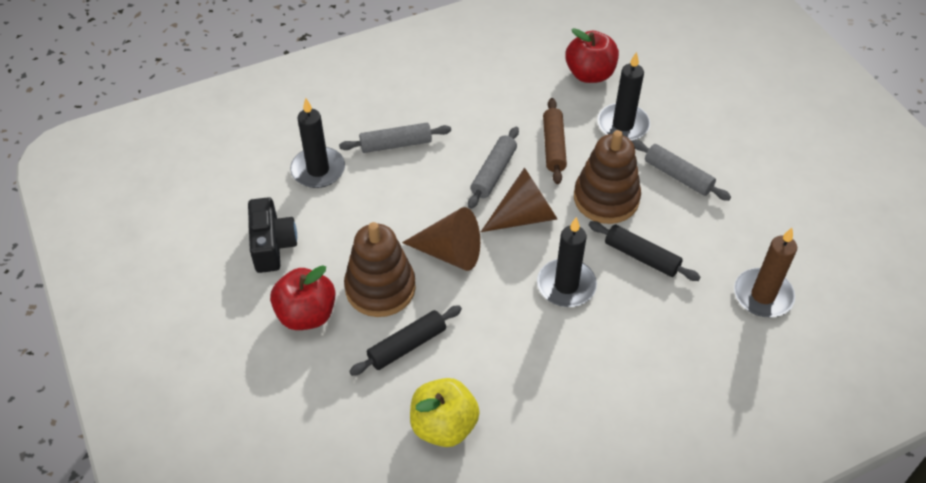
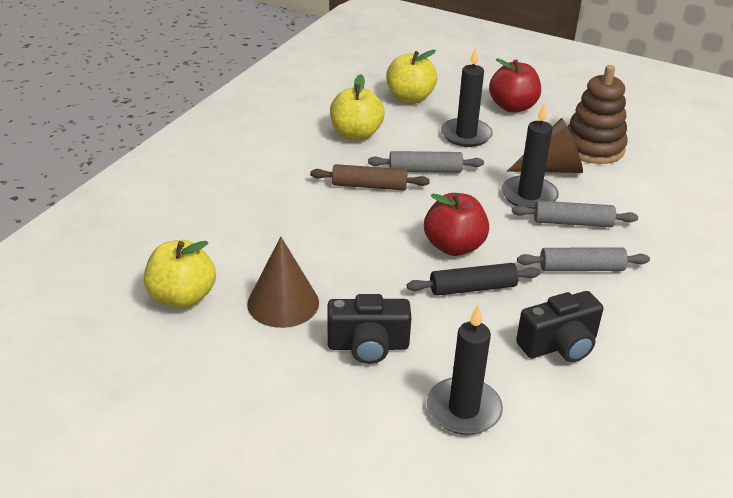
black camera: [248,197,297,273] = 1 -> [327,294,412,364] [516,291,603,362] = 2
black rolling pin: [349,305,462,376] [589,221,700,281] = 2 -> [407,263,540,296] = 1
brown candle: [734,228,797,318] = 1 -> none = 0
brown stacking toy: [344,222,416,317] [574,130,641,224] = 2 -> [567,65,628,164] = 1
yellow apple: [410,378,480,447] = 1 -> [144,240,216,309] [330,74,384,141] [386,50,437,104] = 3

